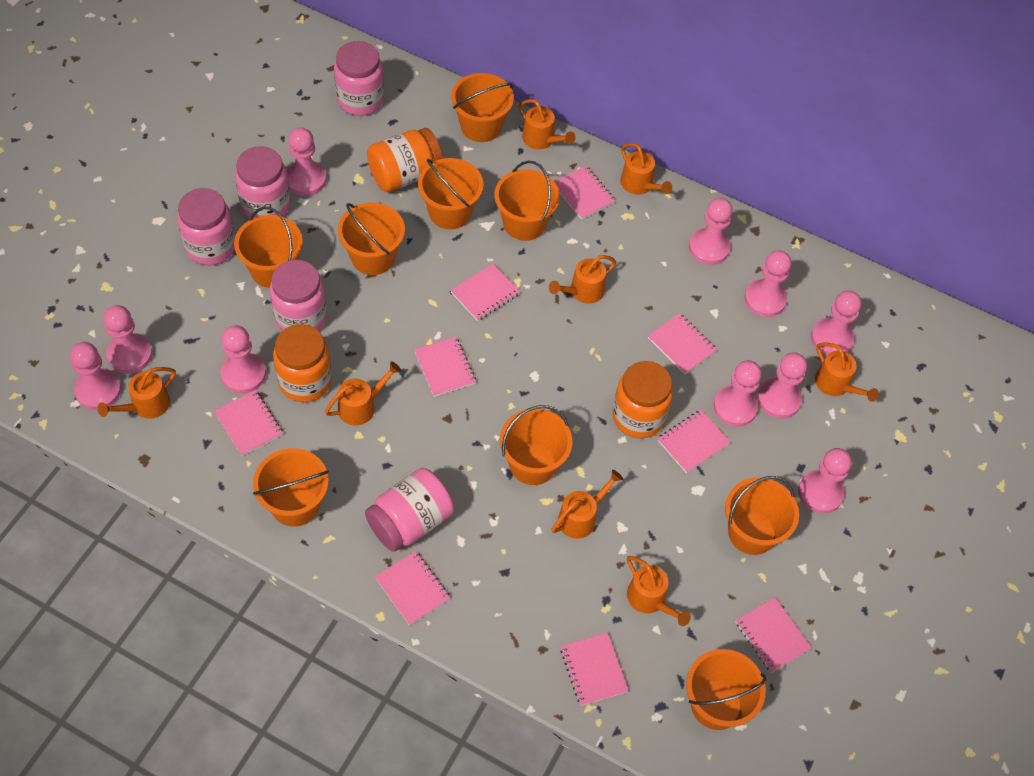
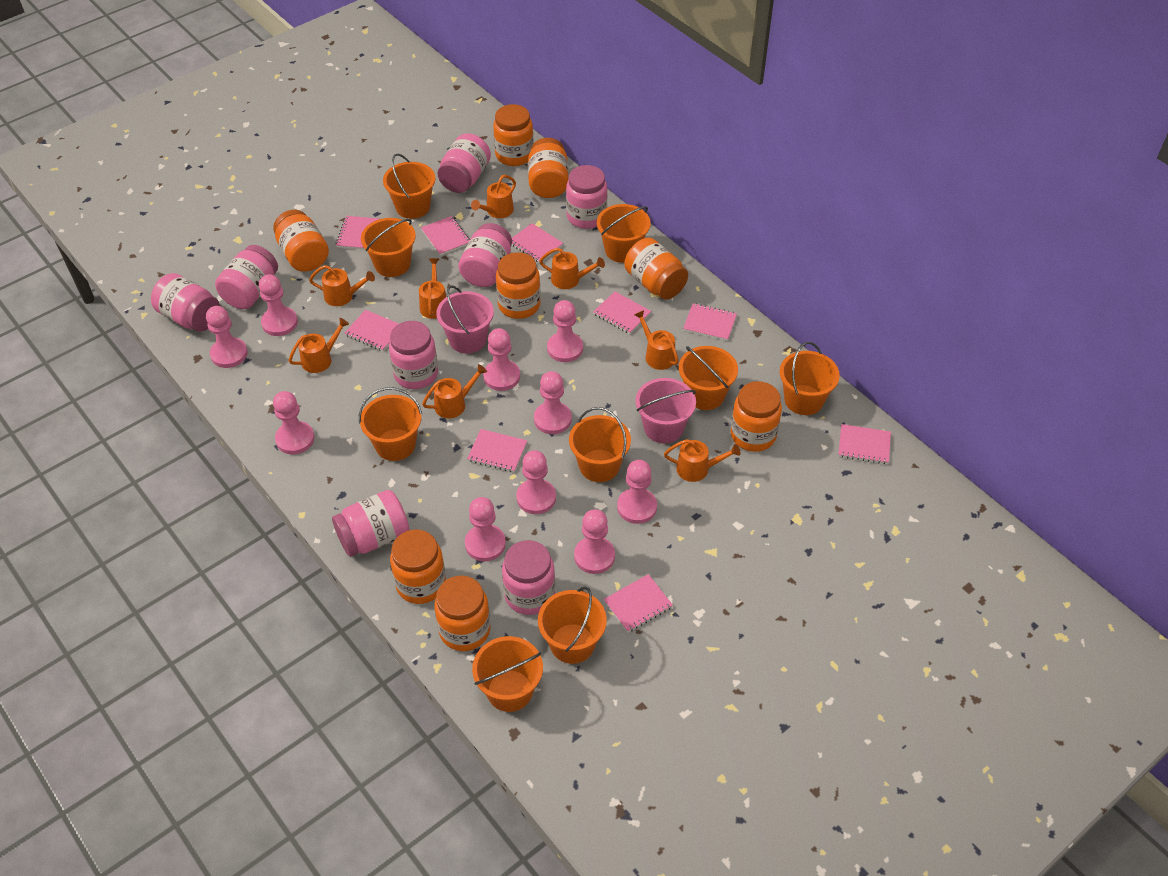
orange jar: [273,324,332,402] [367,128,443,192] [613,361,673,438] = 3 -> [273,210,329,272] [390,530,446,604] [434,576,491,651] [493,104,534,166] [496,252,541,319] [528,138,569,198] [624,238,688,300] [731,381,782,452] = 8
pink bucket: none = 0 -> [436,285,494,354] [635,378,696,443] = 2
pink jar: [177,188,235,265] [235,146,291,219] [270,260,327,331] [334,41,384,116] [365,468,454,552] = 5 -> [151,273,220,332] [215,245,278,309] [332,490,409,557] [389,321,438,389] [437,133,491,193] [458,223,512,287] [502,540,555,615] [566,165,607,229] = 8

